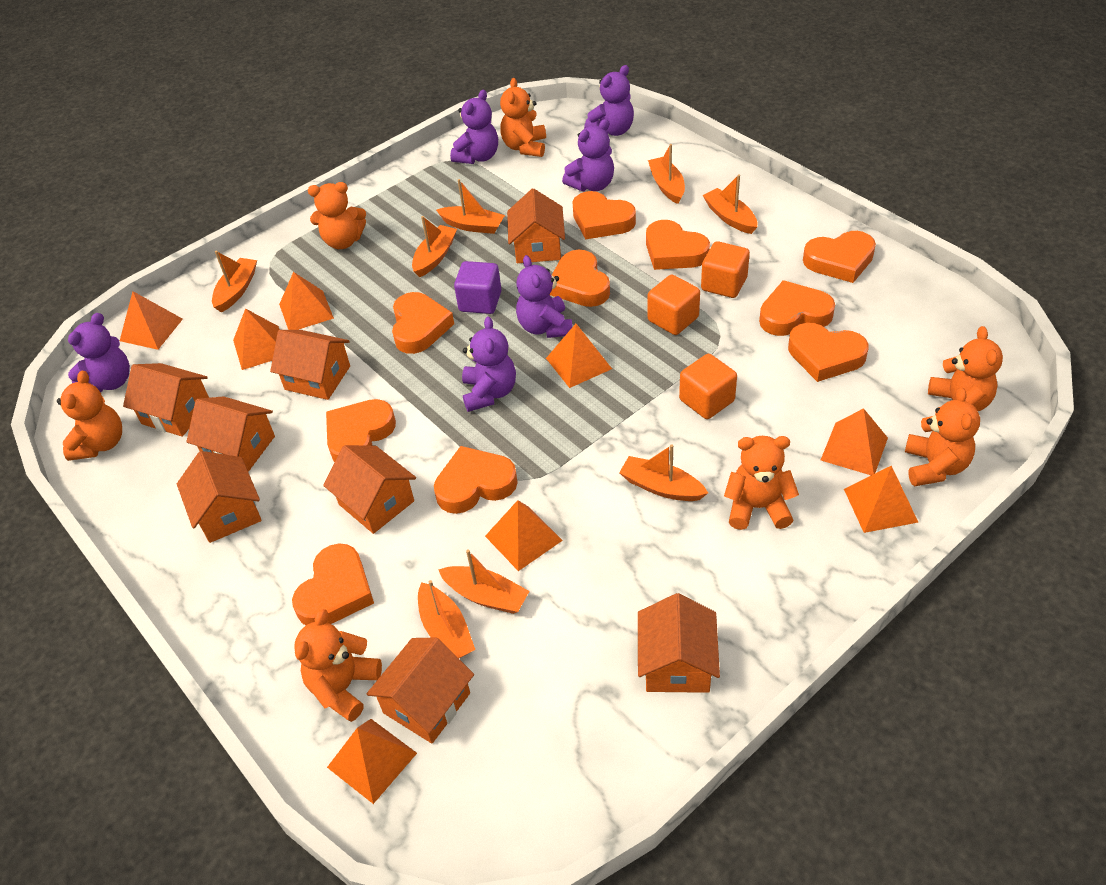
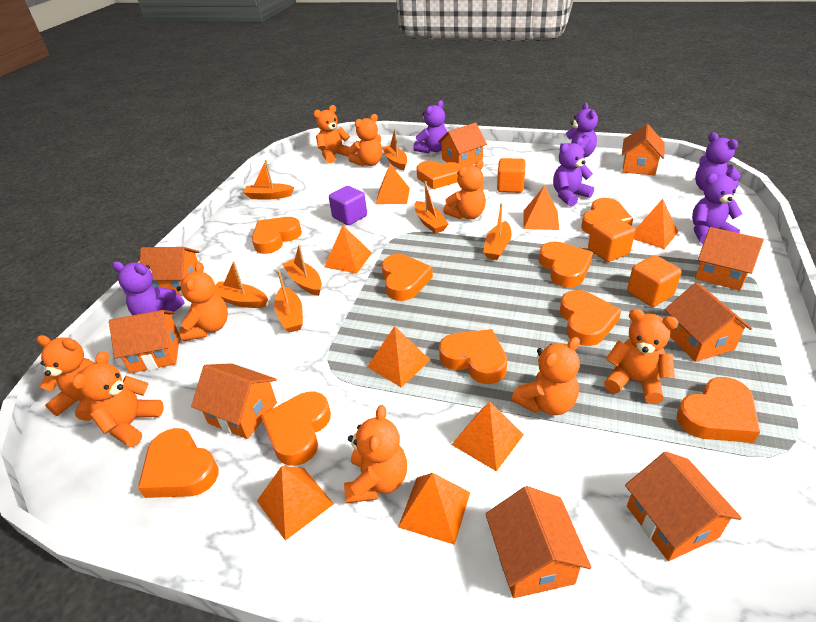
orange boat: [212,251,257,313] [412,216,457,277] [418,580,475,658] [436,179,505,234] [438,549,529,614] [619,444,708,501] [648,144,685,204] [703,175,757,234] = 8 -> [214,262,268,308] [243,160,294,200] [274,270,303,333] [282,245,322,296] [382,129,407,170] [414,181,448,234] [483,203,512,260] = 7
orange house: [123,363,209,437] [177,451,262,543] [186,396,275,472] [270,330,350,400] [323,445,416,534] [367,638,474,743] [507,188,565,263] [638,593,720,693] = 8 -> [109,310,180,373] [140,247,199,296] [191,363,277,439] [438,122,487,167] [486,486,592,598] [622,124,664,175] [625,452,742,561] [665,282,752,362] [695,227,764,291] = 9
orange teddy bear: [57,371,122,461] [294,609,382,722] [308,182,366,249] [500,78,546,157] [724,436,799,530] [905,387,980,486] [928,326,1003,415] = 7 -> [37,335,94,421] [72,351,164,447] [176,262,228,341] [314,105,350,164] [344,405,407,503] [348,114,382,166] [443,160,486,220] [512,337,580,415] [604,309,679,404] = 9

